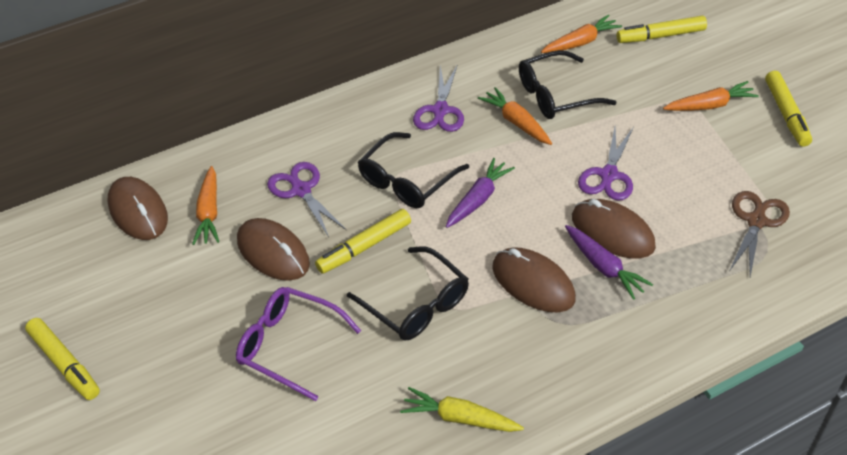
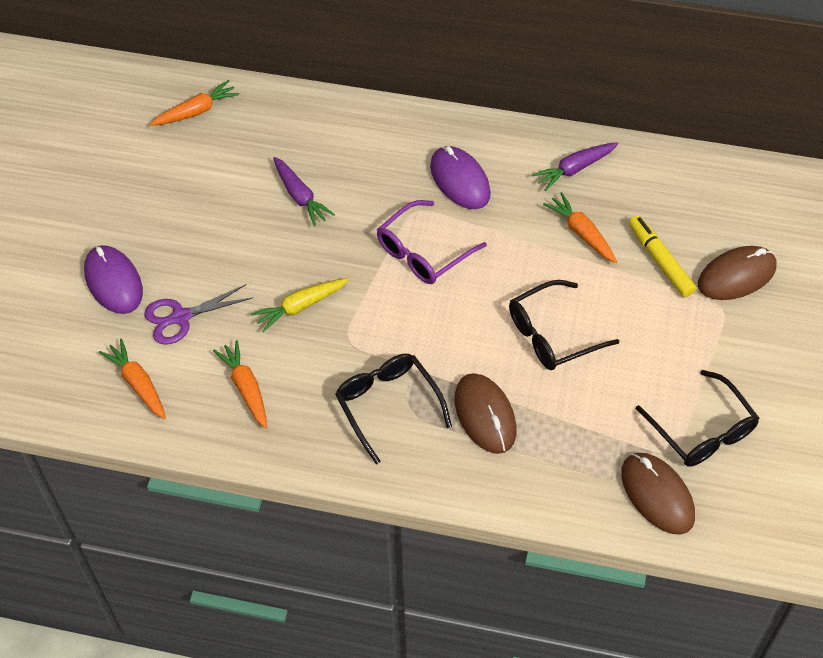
brown mouse: [108,177,168,240] [237,218,310,281] [492,247,576,312] [572,199,656,259] = 4 -> [454,373,516,454] [621,453,695,535] [698,246,776,300] = 3
brown scissors: [730,191,790,277] = 1 -> none = 0
purple mouse: none = 0 -> [84,245,143,314] [430,146,491,209] = 2
purple scissors: [267,162,346,237] [413,66,464,132] [578,127,634,201] = 3 -> [144,284,252,345] = 1
yellow marker: [25,318,100,400] [315,209,411,274] [617,16,707,43] [765,71,812,147] = 4 -> [629,216,696,297] = 1

